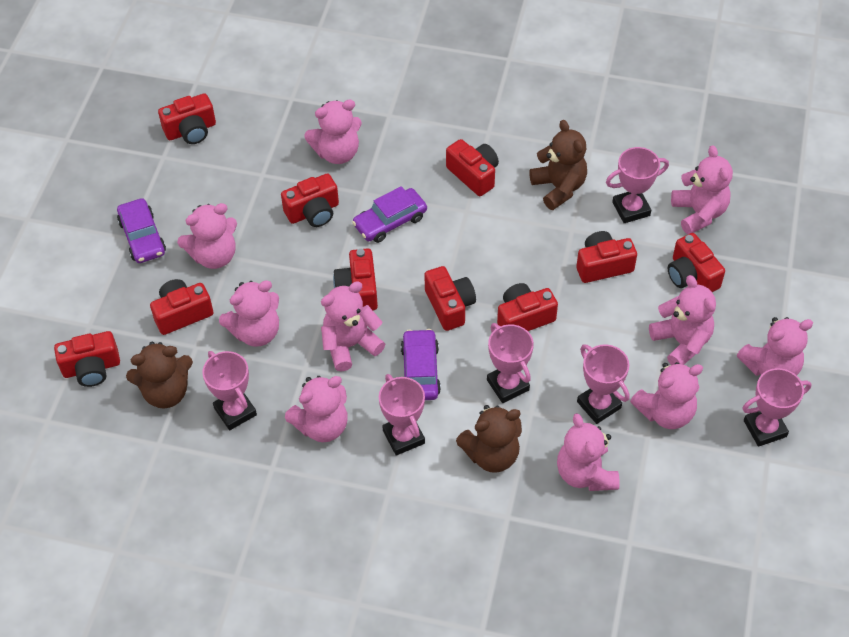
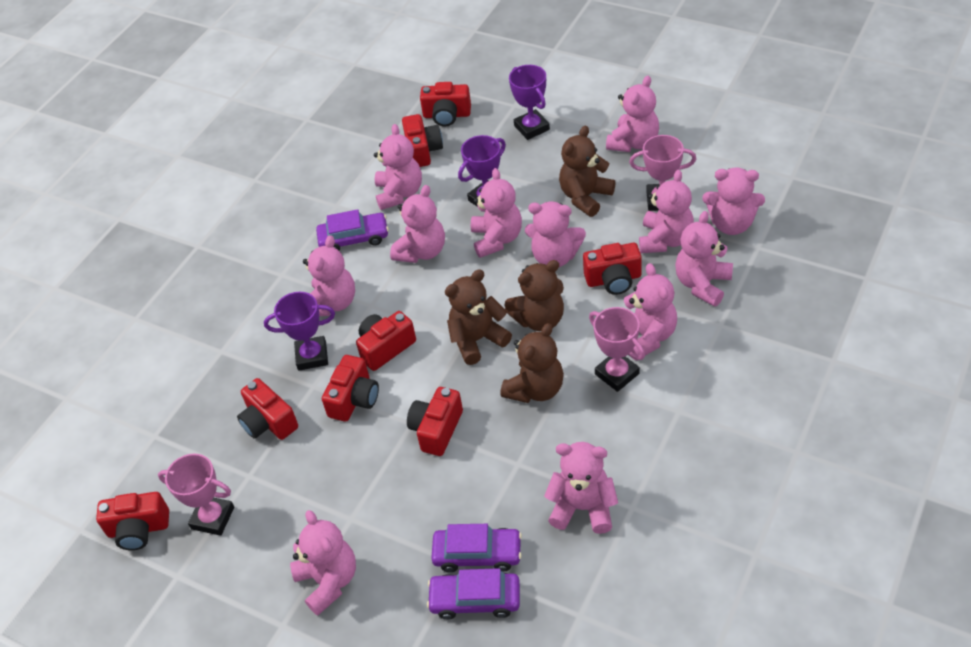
brown teddy bear: [126,342,193,408] [456,405,522,473] [529,120,587,210] = 3 -> [445,270,512,365] [500,323,564,403] [504,260,564,331] [559,126,616,217] = 4
pink teddy bear: [177,203,237,269] [219,280,279,347] [285,376,348,442] [304,100,362,164] [321,281,385,372] [557,413,620,491] [630,362,703,429] [649,275,716,365] [671,146,733,234] [737,317,813,376] = 10 -> [290,510,356,616] [303,235,355,316] [374,124,422,210] [390,185,445,263] [471,168,522,258] [525,202,586,267] [544,442,618,534] [606,76,659,152] [624,263,677,360] [639,170,694,253] [675,211,733,307] [702,167,765,235] = 12
pink trophy: [202,351,257,430] [379,374,425,456] [487,323,534,403] [577,344,630,424] [606,147,669,223] [742,368,812,447] = 6 -> [158,454,234,536] [589,307,645,392] [629,135,696,211] = 3
purple trophy: none = 0 -> [264,292,335,371] [458,135,506,207] [509,65,550,140] = 3
red camera: [54,331,120,387] [150,279,214,335] [158,93,216,144] [281,173,339,227] [333,248,378,310] [424,266,476,331] [446,139,499,196] [497,283,558,331] [576,231,637,283] [668,233,725,292] = 10 -> [96,492,169,550] [237,378,298,440] [322,355,379,422] [356,311,416,371] [402,114,443,167] [407,387,463,456] [420,82,471,127] [583,243,642,295] = 8

